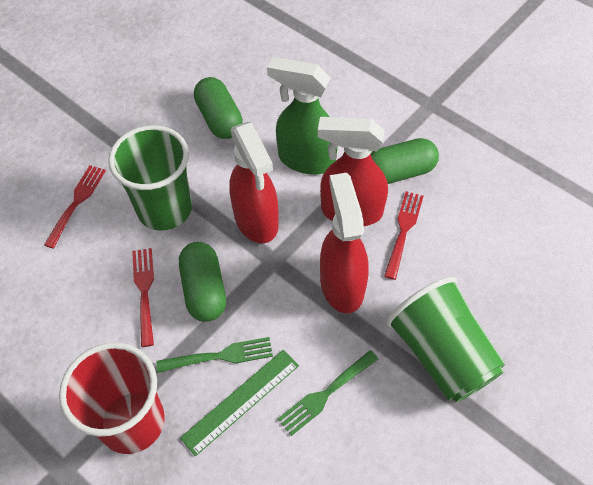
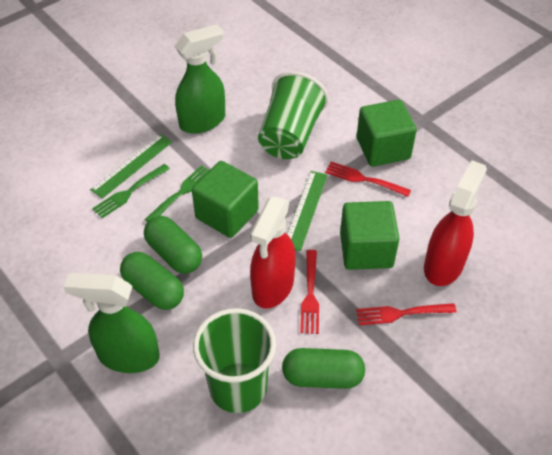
green cube: none = 0 -> [192,161,259,238] [340,201,400,270] [357,100,417,167] = 3
green ruler: [180,350,299,456] = 1 -> [90,134,172,199] [287,171,328,251] = 2
green spray bottle: [267,57,338,175] = 1 -> [64,273,160,373] [175,24,225,133] = 2
red cup: [59,342,165,454] = 1 -> none = 0
red spray bottle: [229,122,279,243] [318,117,388,226] [320,173,369,313] = 3 -> [250,197,296,309] [424,160,487,286] = 2

